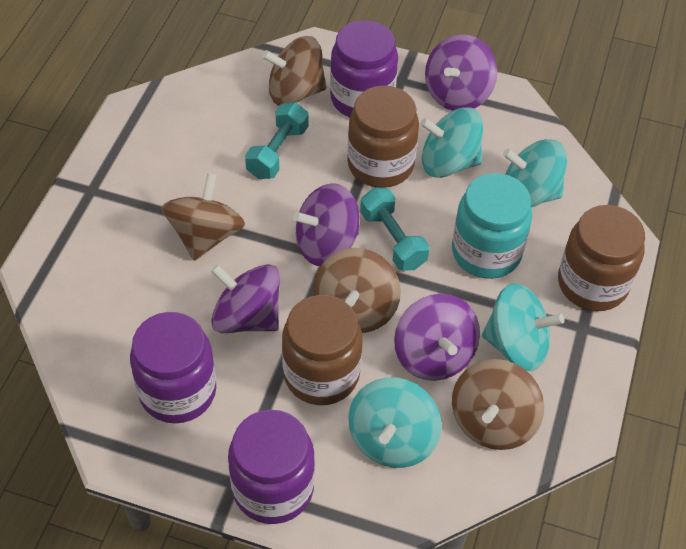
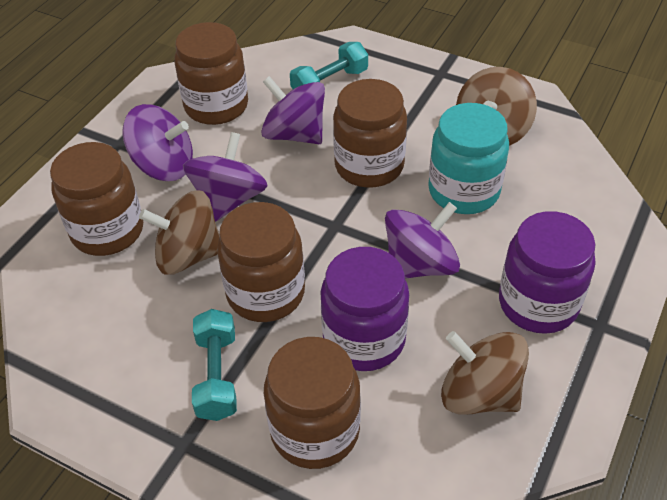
brown jar: [282,295,362,405] [347,86,419,188] [558,205,645,311] = 3 -> [50,142,143,256] [174,22,248,125] [217,202,305,322] [264,337,361,469] [333,79,407,188] = 5
brown spinning top: [162,173,245,261] [262,36,326,106] [314,248,401,333] [452,359,544,450] = 4 -> [139,190,220,275] [441,331,529,415] [456,67,537,146] = 3
purple jar: [130,312,216,423] [228,410,315,524] [330,20,398,117] = 3 -> [320,247,409,371] [499,211,596,334] = 2
turquoise spinning top: [348,377,441,468] [420,107,483,178] [482,283,565,371] [503,139,567,208] = 4 -> none = 0

